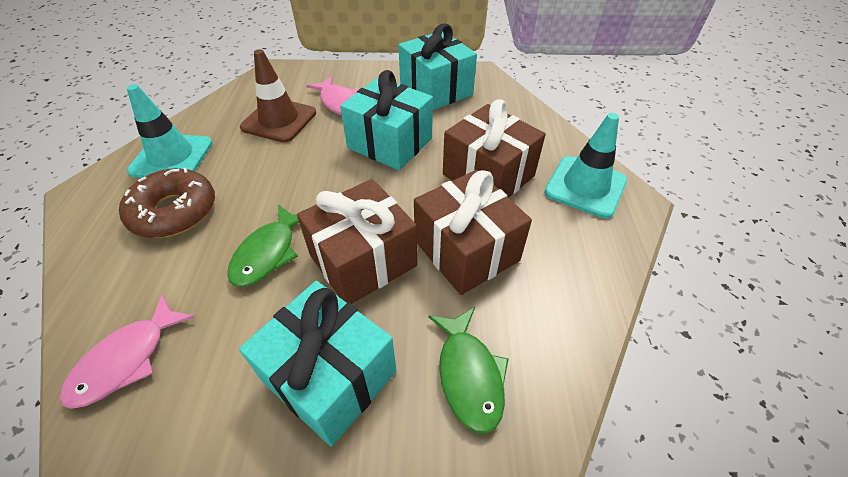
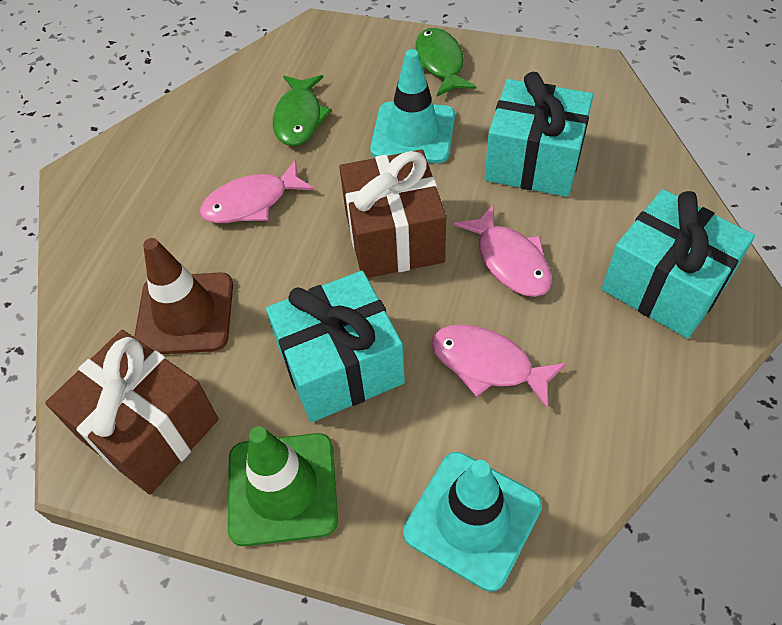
brown donut: [119,167,215,238] = 1 -> none = 0
brown gift: [297,179,417,304] [414,170,532,295] [443,99,546,198] = 3 -> [45,330,219,495] [339,149,446,278] = 2
green traffic cone: none = 0 -> [228,427,338,546] = 1
pink fish: [60,294,195,409] [306,76,359,115] = 2 -> [200,160,314,223] [431,324,567,409] [454,204,552,297] = 3

